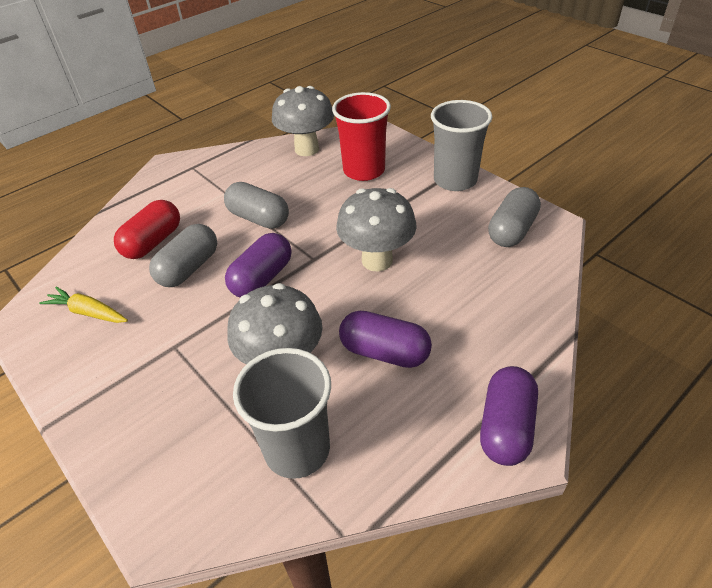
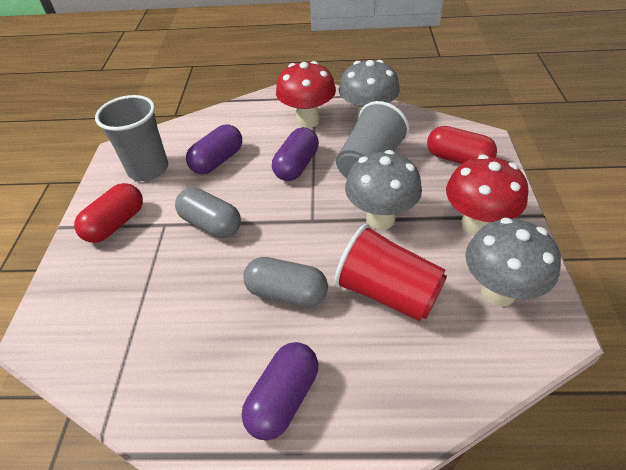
grey capsule: [149,224,217,287] [224,182,289,229] [488,187,541,247] = 3 -> [175,187,241,238] [243,257,328,307] = 2
red capsule: [114,200,180,259] = 1 -> [74,183,143,243] [427,126,497,164] = 2
red mushroom: none = 0 -> [276,61,336,128] [446,155,528,236] = 2
yellow carrot: [39,287,128,323] = 1 -> none = 0

